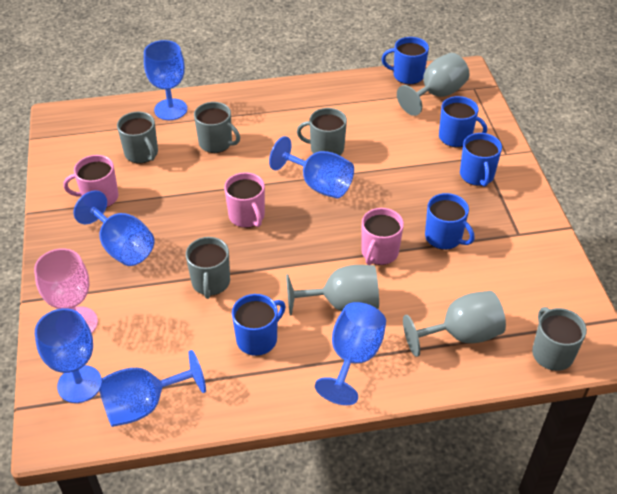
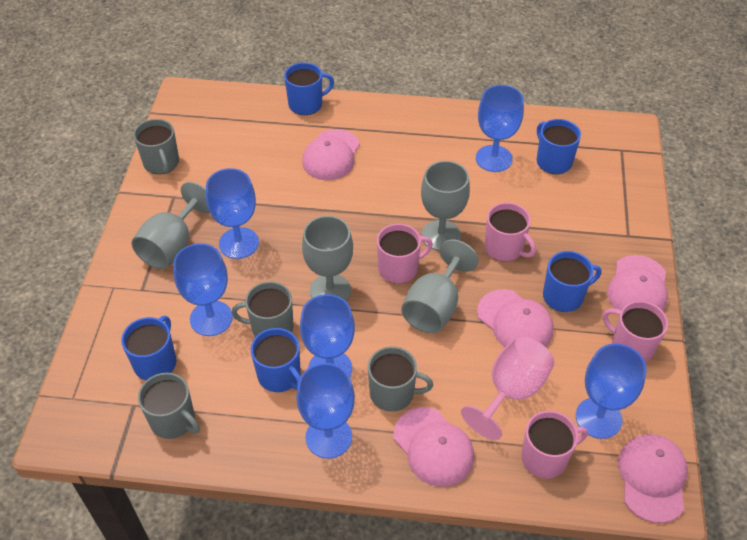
grey goblet: [286,265,379,315] [397,53,469,116] [403,291,506,357] = 3 -> [132,182,210,269] [302,216,353,301] [401,239,479,333] [421,161,470,251] = 4
grey mug: [117,112,158,163] [186,237,230,299] [194,102,240,153] [297,108,347,155] [532,307,587,371] = 5 -> [133,119,179,174] [138,373,200,439] [232,281,294,337] [368,346,433,412] = 4
pink cap: none = 0 -> [302,129,360,180] [394,407,474,487] [477,289,554,347] [607,255,668,311] [618,434,688,523] = 5
pink mug: [63,155,119,207] [224,172,265,228] [361,208,404,265] = 3 -> [377,224,433,284] [485,202,536,262] [521,411,588,478] [603,301,668,363] = 4

